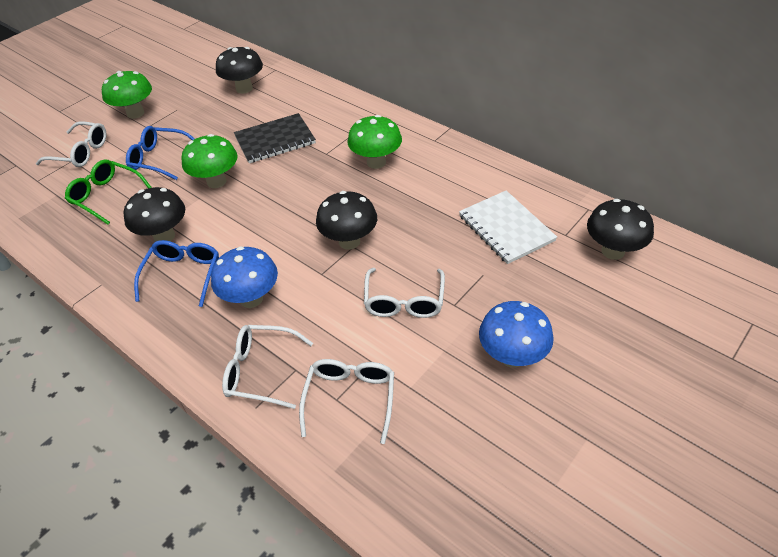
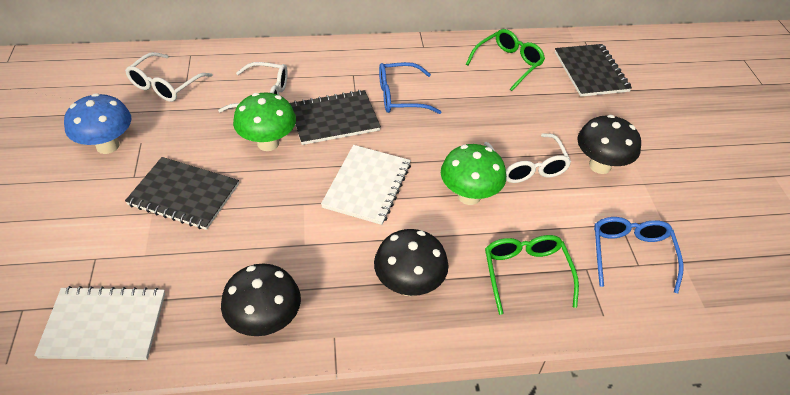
black mushroom: [124,187,185,242] [216,47,263,94] [316,191,377,250] [587,199,654,260] = 4 -> [221,263,301,336] [374,229,448,296] [577,115,641,174] = 3
black notebook: [234,113,316,163] = 1 -> [125,157,239,230] [290,90,381,145] [555,44,632,97] = 3
blue mushroom: [211,246,278,308] [479,301,554,368] = 2 -> [64,93,131,154] = 1
green glasses: [65,159,152,225] = 1 -> [466,29,545,91] [485,235,579,315] = 2
green mushroom: [102,71,152,119] [181,134,238,188] [347,115,402,169] = 3 -> [233,93,296,151] [441,144,506,205] = 2
white glasses: [36,121,107,167] [222,325,313,409] [299,359,394,444] [364,268,445,318] = 4 -> [125,52,212,102] [218,62,288,113] [484,133,571,183] = 3
white notebook: [459,190,557,264] = 1 -> [34,286,165,360] [321,145,411,225] = 2

